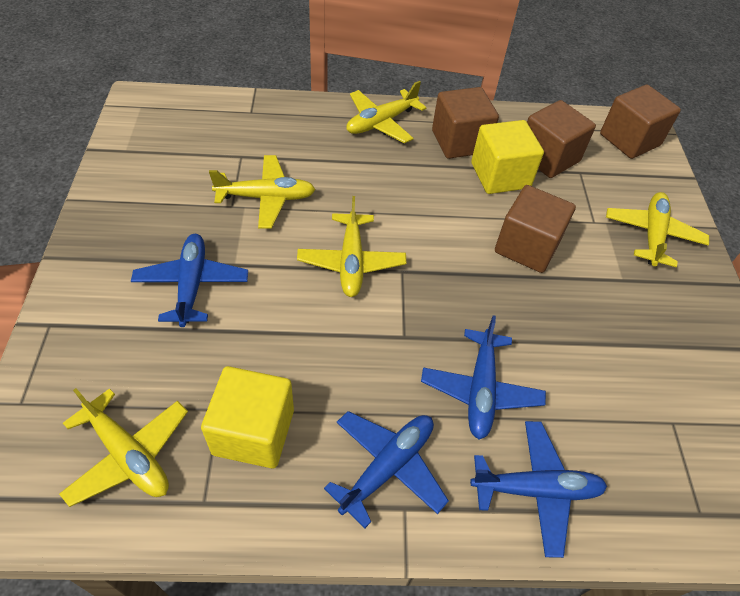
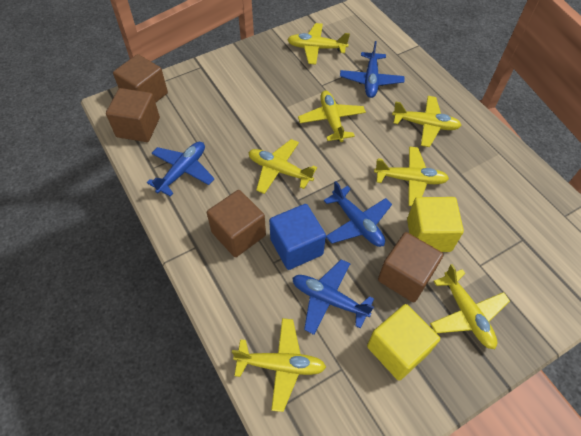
blue cube: none = 0 -> [269,204,326,270] = 1
yellow plane: [59,388,188,507] [209,155,316,229] [297,196,406,297] [346,81,426,143] [606,192,709,267] = 5 -> [232,318,326,412] [249,139,317,194] [287,23,350,65] [298,91,366,142] [374,146,449,206] [392,96,462,147] [430,264,510,349] = 7

